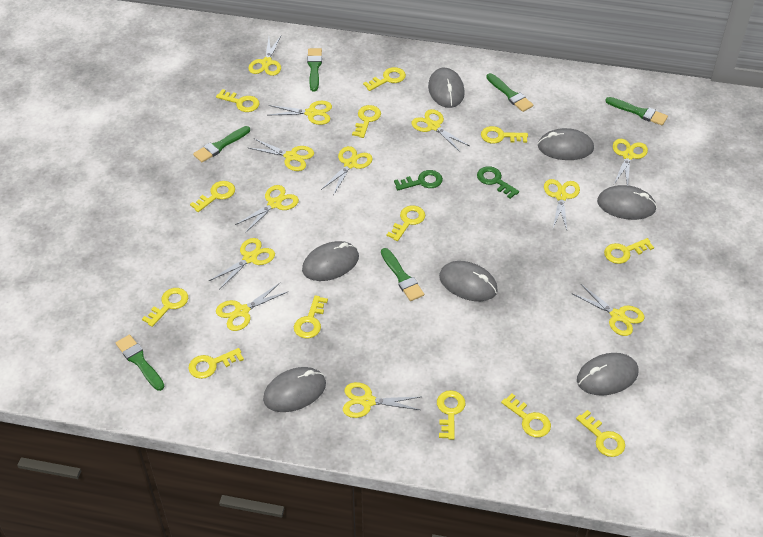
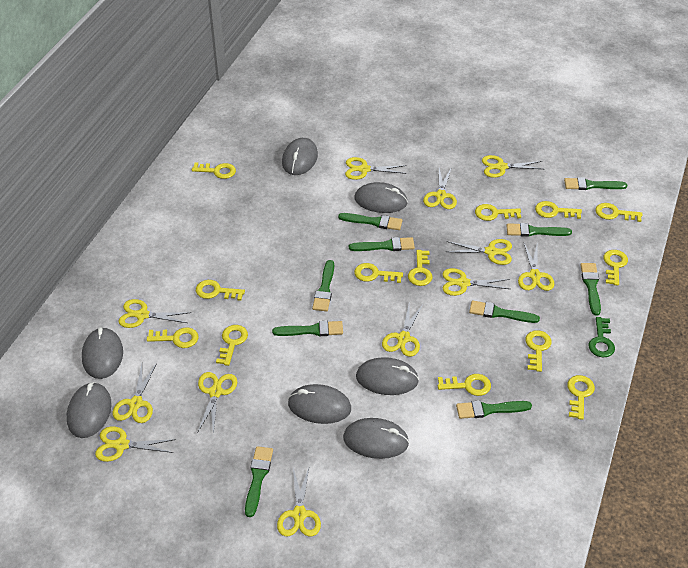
green brush: [116,335,165,391] [193,126,250,162] [307,48,322,91] [381,248,424,301] [486,73,533,112] [605,97,668,125] = 6 -> [245,446,273,517] [272,321,343,336] [312,260,334,311] [338,213,403,230] [349,237,415,251] [456,401,532,419] [469,300,540,323] [507,223,572,237] [564,177,627,190] [581,263,601,316] = 10
green key: [394,170,443,191] [477,166,519,199] = 2 -> [588,317,615,357] = 1

